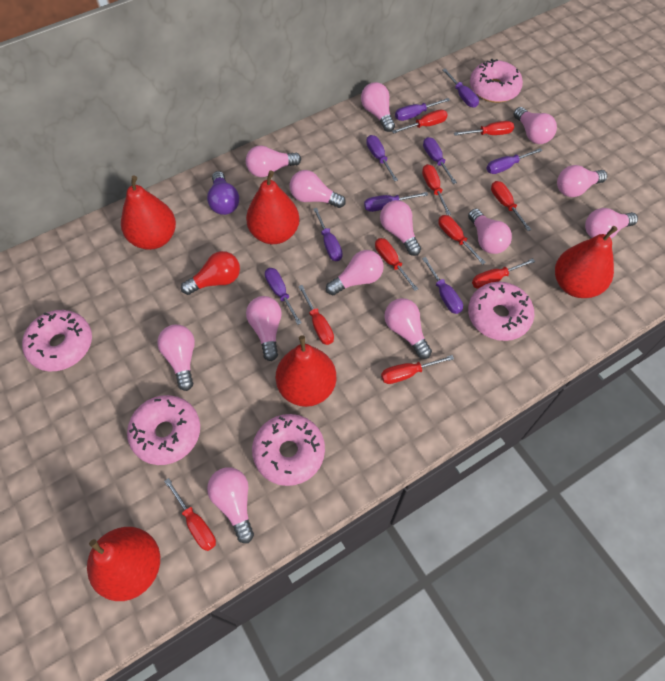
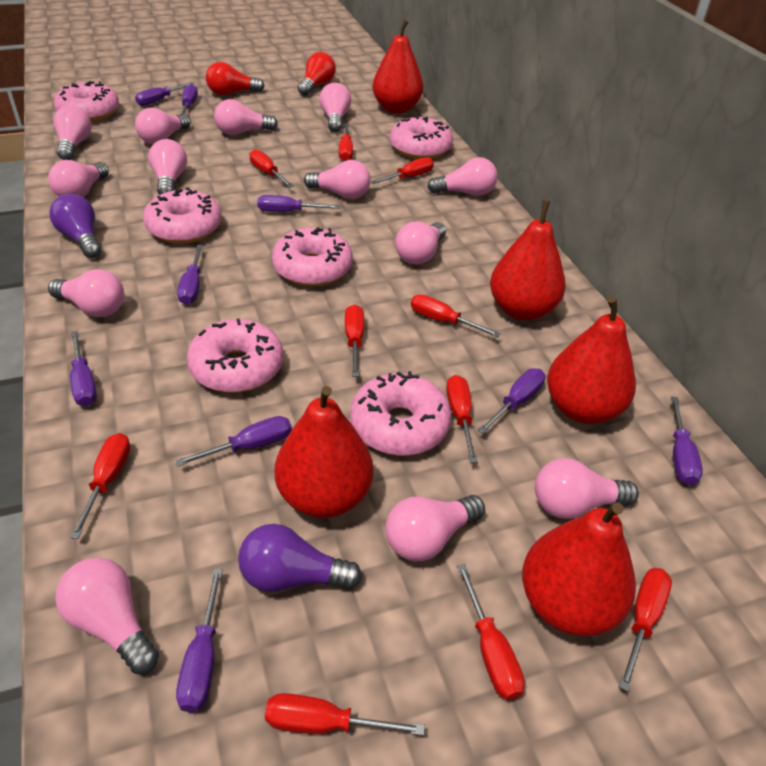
pink donut: [22,310,92,371] [127,395,200,465] [252,414,325,486] [468,282,534,341] [470,59,523,103] = 5 -> [54,81,119,122] [143,187,222,244] [187,318,283,393] [272,227,353,286] [350,371,452,456] [390,116,453,159] = 6
purple light bulb: [207,171,239,215] = 1 -> [50,194,101,258] [238,524,362,592] = 2
red light bulb: [181,251,240,295] = 1 -> [206,62,265,95] [298,52,336,96] = 2

